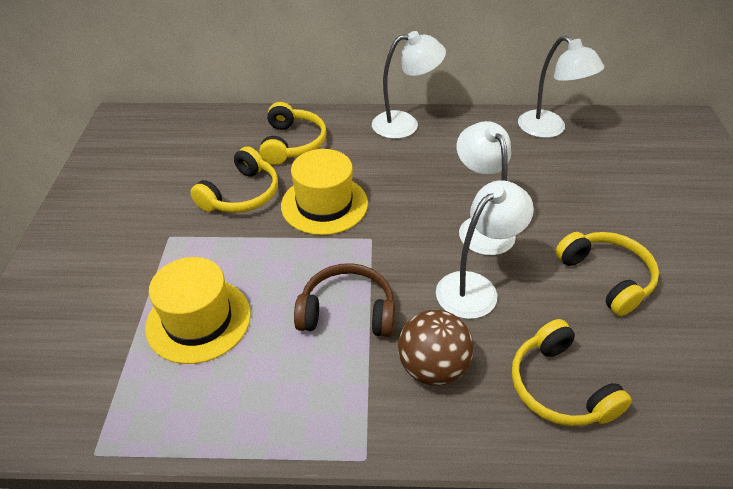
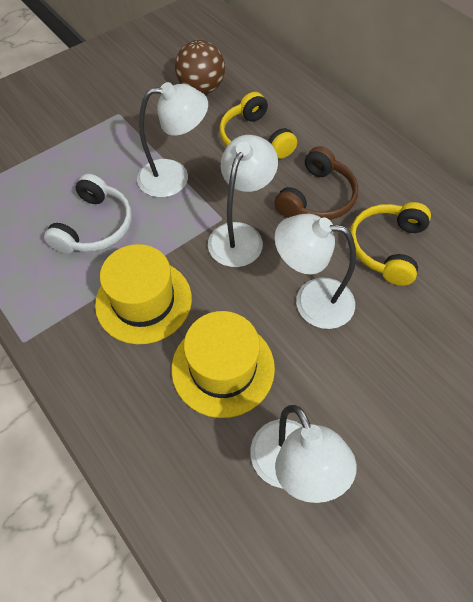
white headphones: none = 0 -> [44,174,132,254] = 1
yellow headphones: [190,147,278,213] [259,102,327,165] [512,319,632,426] [556,232,659,316] = 4 -> [219,92,297,159] [350,202,431,286] = 2

